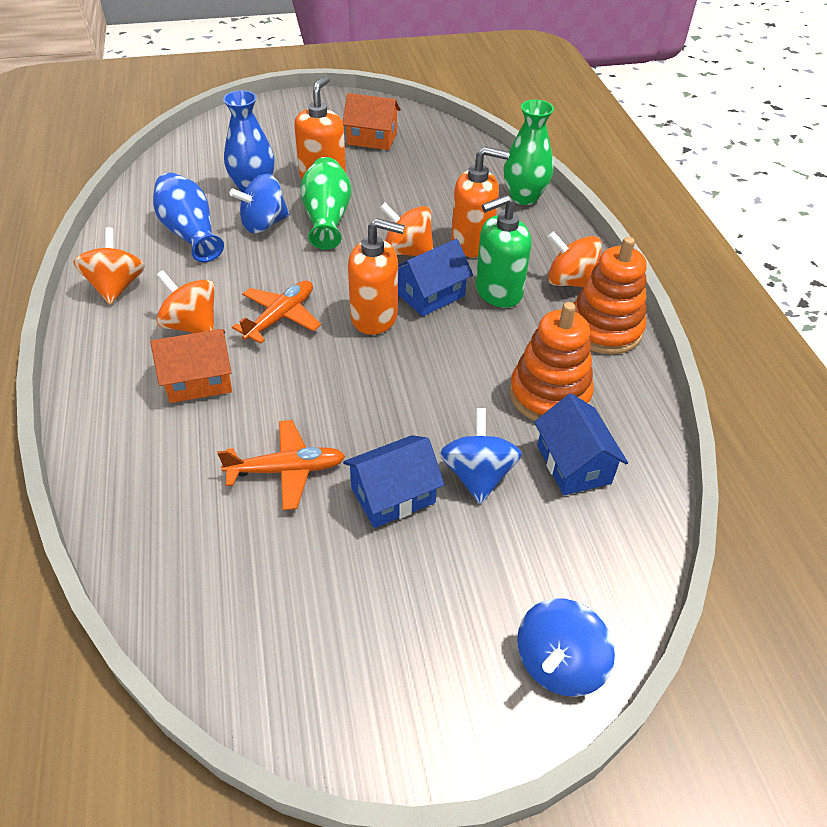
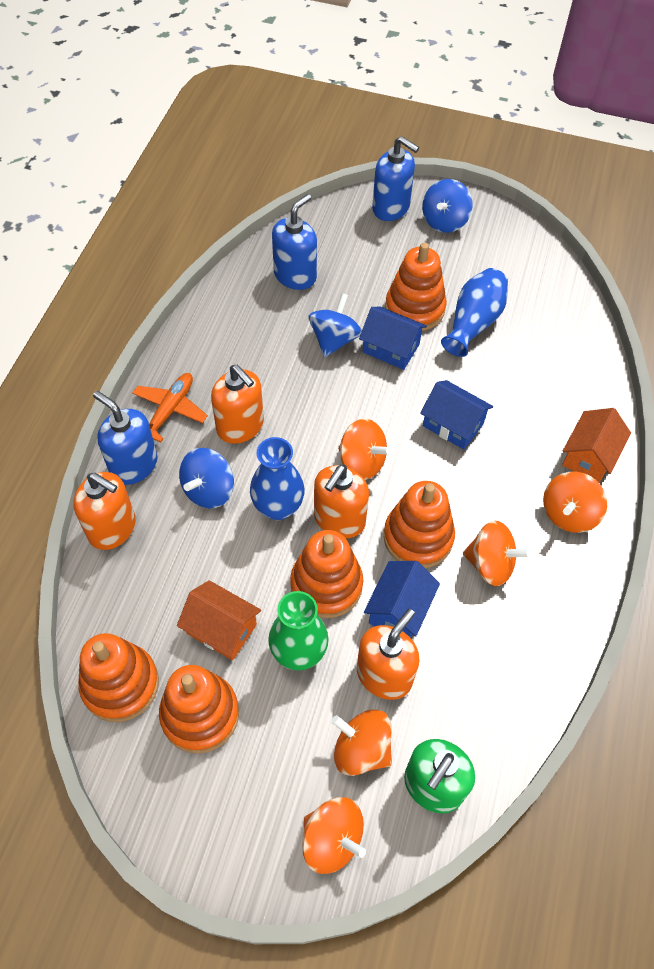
blue soap dispenser: none = 0 -> [93,391,157,485] [272,194,317,290] [372,136,419,221] = 3
green vase: [300,157,351,250] [503,100,554,205] = 2 -> [268,591,328,670] = 1
orange plane: [217,420,345,510] [232,280,321,344] = 2 -> [132,373,208,443] = 1
orange soap dispenser: [294,76,346,179] [348,218,405,335] [451,147,510,257] = 3 -> [73,472,136,550] [211,365,264,444] [314,464,369,539] [357,609,420,700] = 4
orange spinning top: [73,227,145,305] [156,270,215,333] [380,202,433,256] [548,231,602,287] = 4 -> [302,797,366,874] [332,709,392,776] [338,419,391,480] [463,521,531,586] [543,472,607,533] = 5
orange stacking toy: [509,302,594,421] [574,237,647,354] = 2 -> [78,633,159,722] [159,665,239,754] [290,530,363,618] [384,481,455,568] [385,242,447,331] = 5

